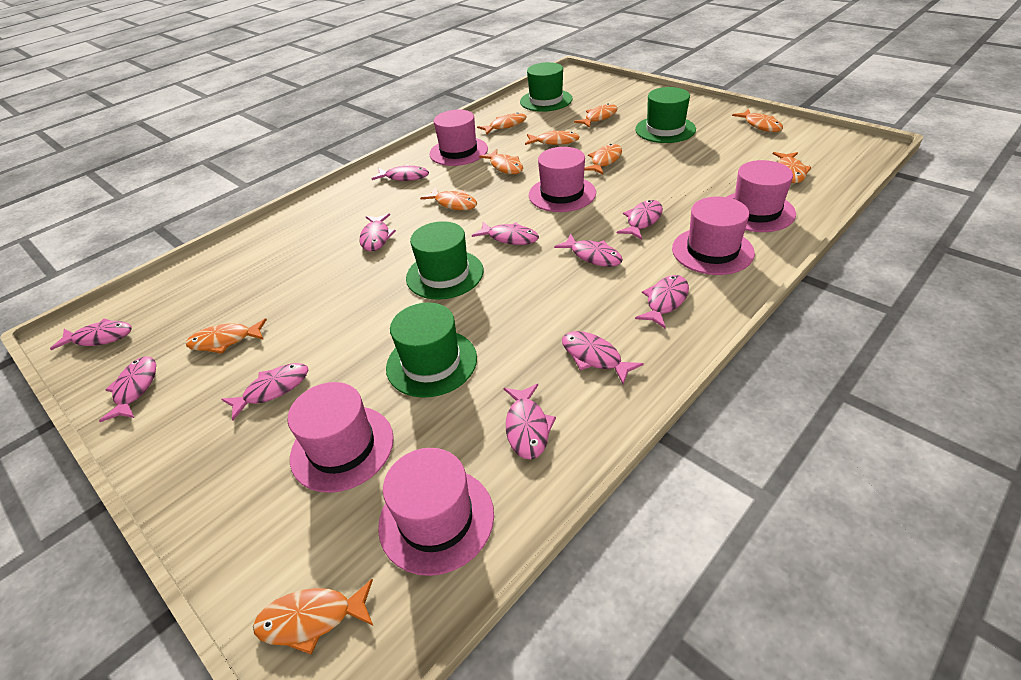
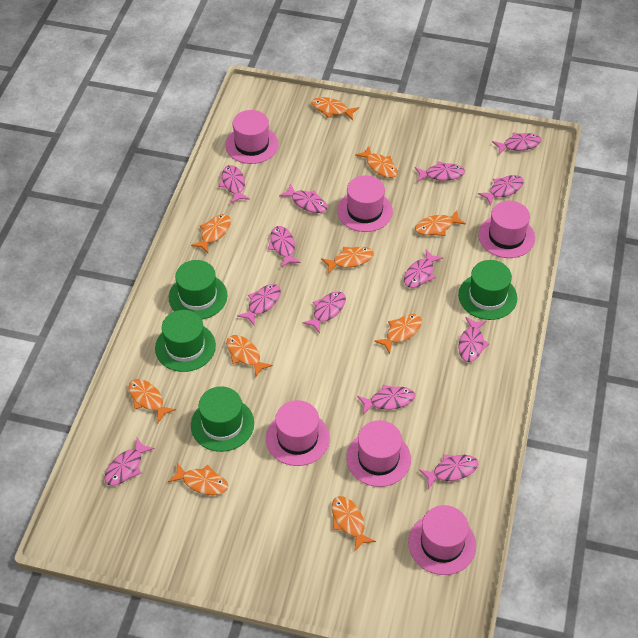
pink fish: [50,318,132,350] [99,356,156,422] [221,363,308,420] [360,214,396,251] [372,165,429,181] [472,222,539,245] [503,384,556,459] [554,234,623,267] [562,331,644,384] [617,200,663,240] [635,275,689,329] = 11 -> [104,438,155,486] [219,165,250,203] [237,284,281,325] [268,226,301,267] [279,184,327,213] [302,291,346,333] [357,385,415,414] [404,249,444,288] [415,161,465,182] [419,454,478,489] [458,317,489,362] [478,175,524,206] [492,132,541,154] = 13

